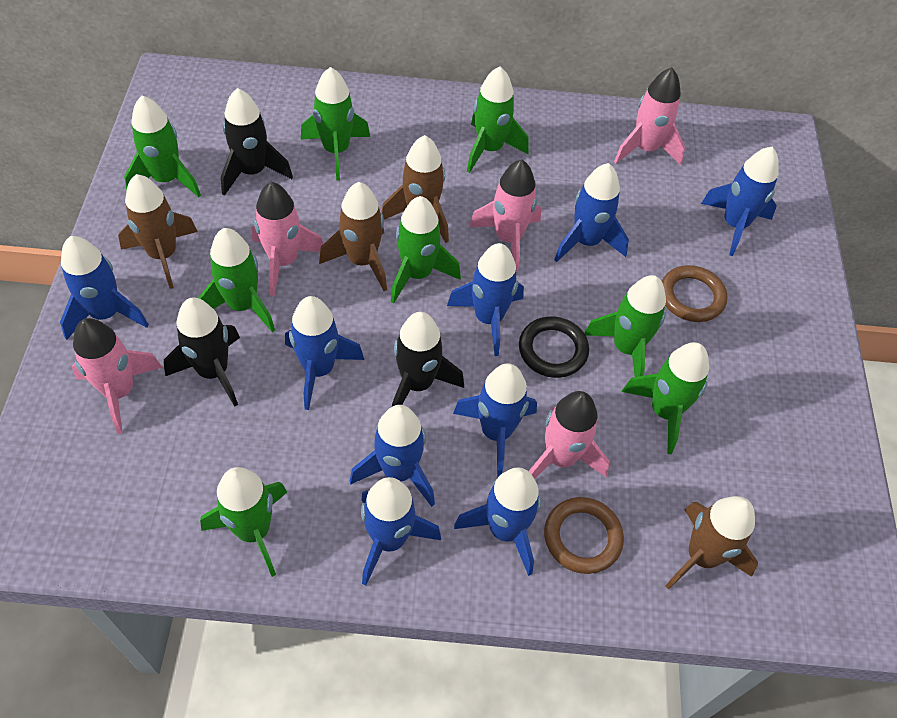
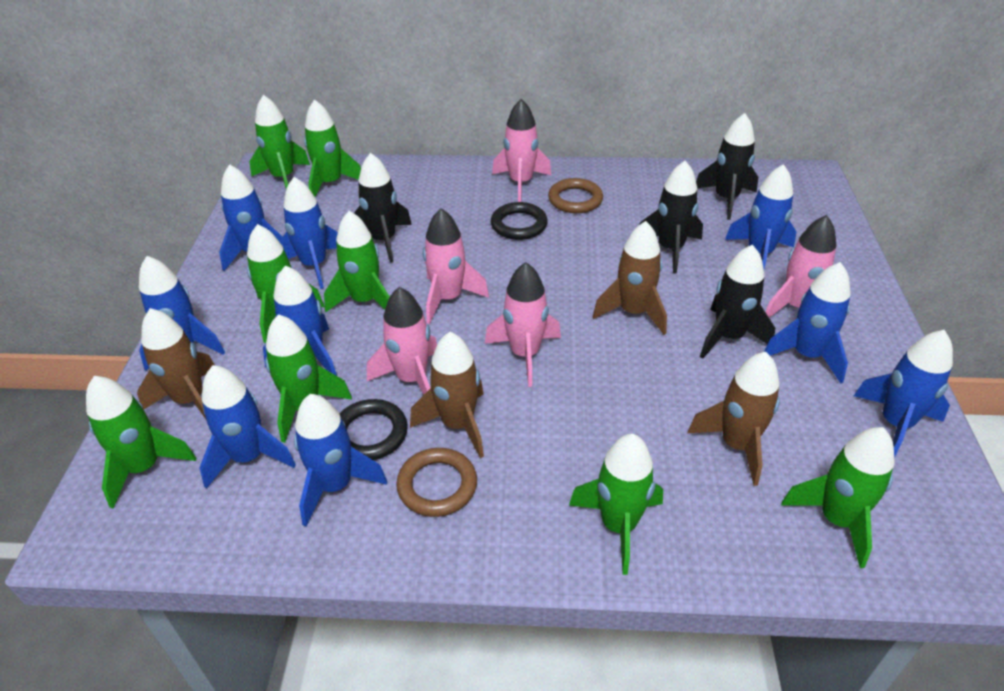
black ring: [519,316,589,378] = 1 -> [339,399,408,460] [491,202,548,240] = 2
black rocket: [164,297,240,407] [221,88,293,196] [392,312,464,406] = 3 -> [354,153,412,263] [639,160,703,274] [696,113,758,220] [700,244,775,359] = 4

